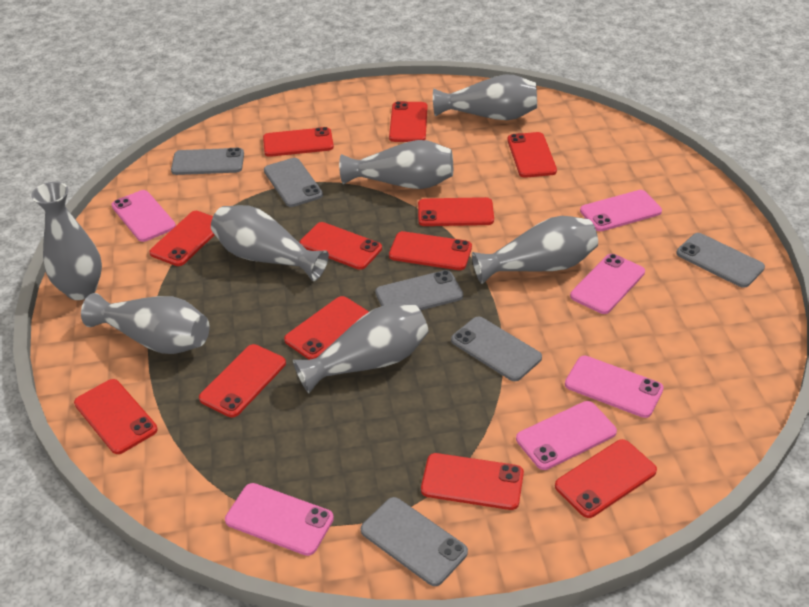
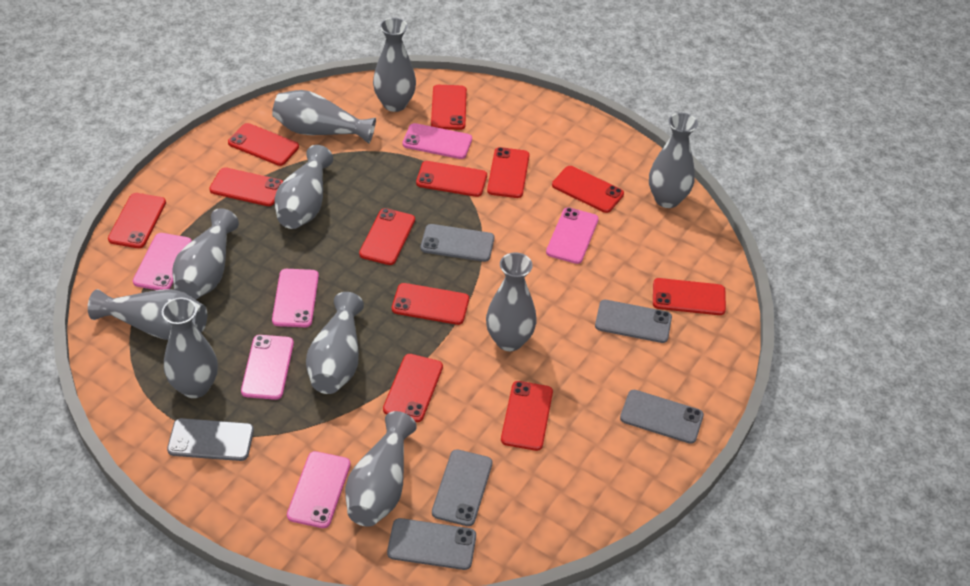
grey vase: [31,182,102,300] [81,293,209,354] [211,205,329,281] [293,305,428,393] [339,140,453,189] [433,75,537,120] [472,216,598,284] = 7 -> [88,289,207,340] [162,298,218,398] [173,208,239,300] [272,90,376,144] [274,145,333,229] [306,292,364,394] [345,411,417,527] [373,17,416,112] [486,252,537,351] [649,113,698,208] = 10

